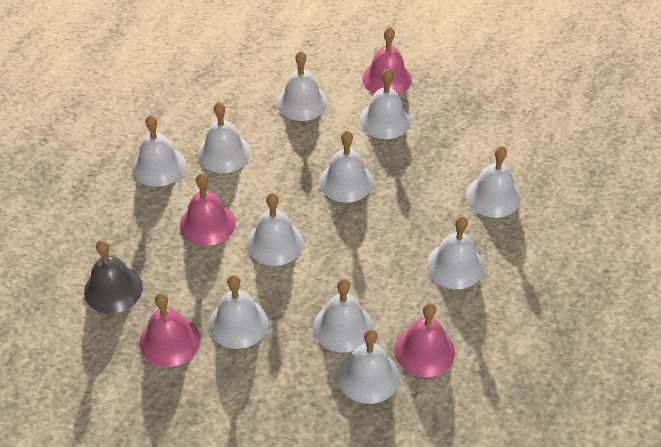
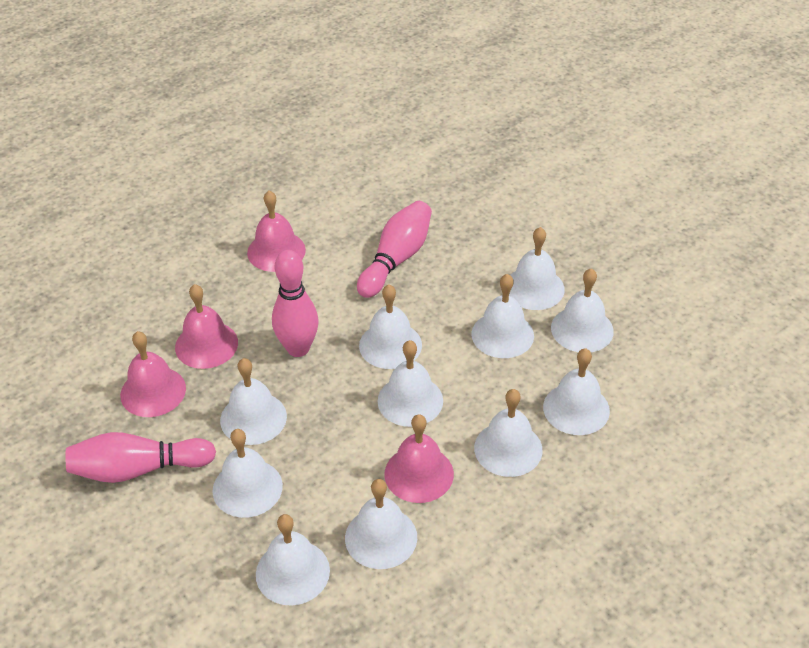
grey bell: [84,240,143,313] = 1 -> none = 0
pink bowling pin: none = 0 -> [66,432,216,483] [272,250,318,357] [357,201,432,298] = 3

